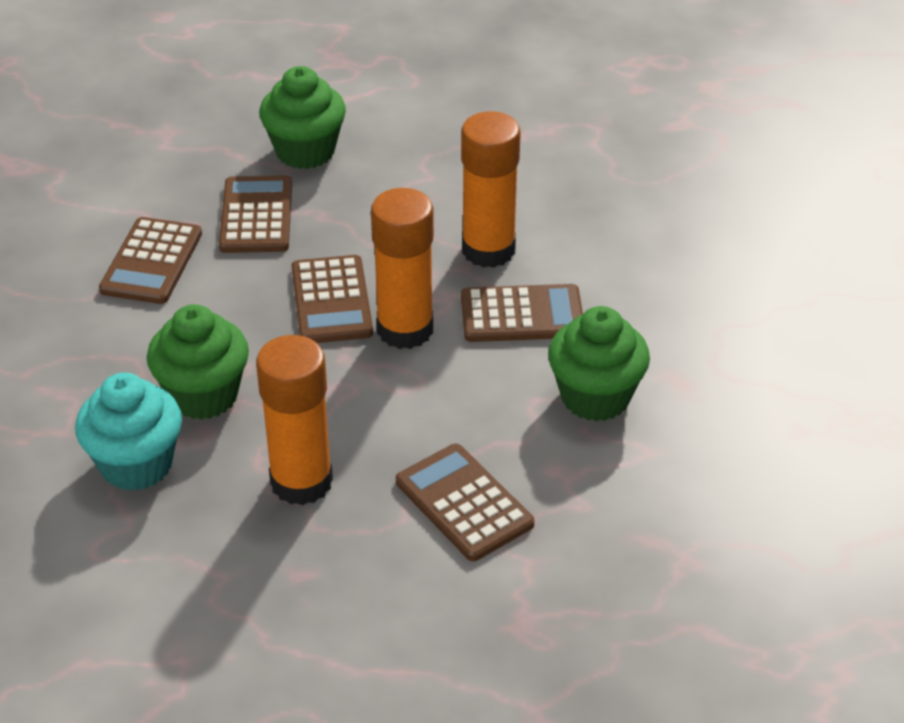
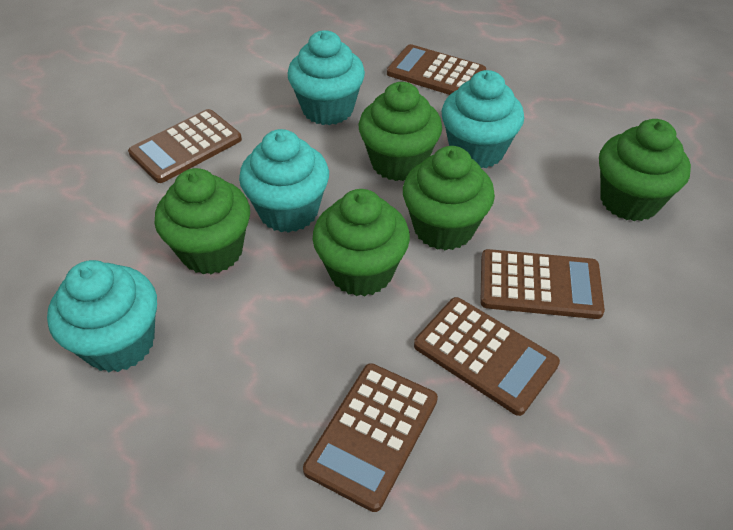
green cupcake: [147,304,249,420] [259,66,346,169] [548,306,650,422] = 3 -> [155,168,250,274] [312,189,410,296] [359,82,442,181] [403,146,495,251] [599,119,691,221] = 5
orange glue stick: [256,335,333,506] [371,188,434,349] [461,111,521,268] = 3 -> none = 0
turquoise cupcake: [75,373,182,491] = 1 -> [47,260,157,372] [239,129,329,233] [287,30,365,125] [442,70,524,168] = 4

